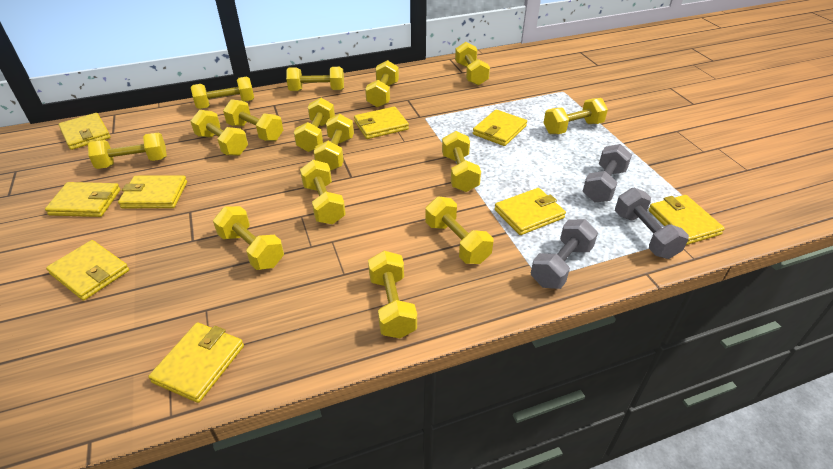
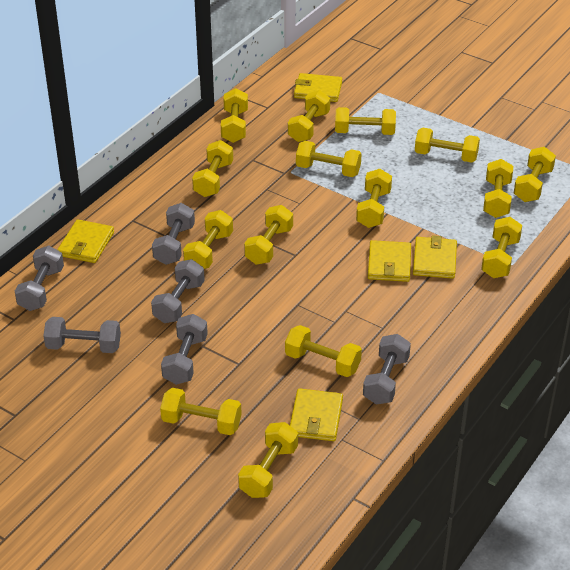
grey dumbbell: [531,219,598,289] [582,144,632,203] [615,188,689,259] = 3 -> [15,246,64,311] [43,317,121,353] [151,259,205,323] [152,203,195,265] [161,314,208,385] [363,334,411,405] = 6
yellow wallet: [45,182,121,217] [46,240,129,301] [58,113,111,150] [118,176,187,208] [148,322,244,403] [354,107,409,139] [473,109,527,146] [494,188,566,235] [648,195,725,245] = 9 -> [57,219,114,263] [290,388,343,441] [294,73,342,102] [368,240,411,282] [413,235,457,279] = 5

